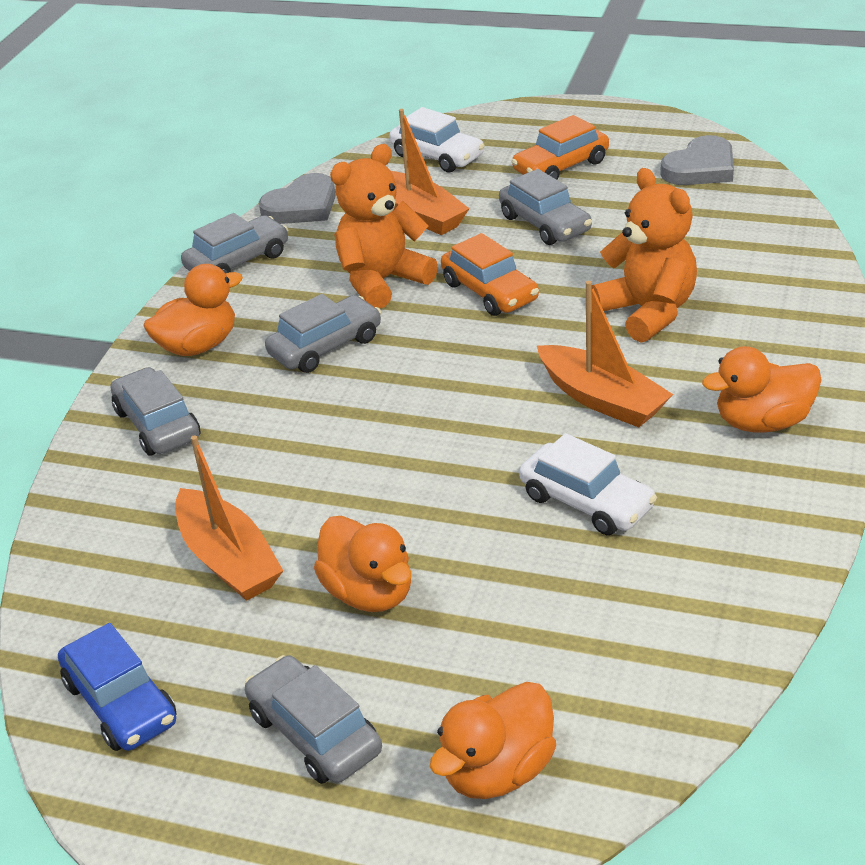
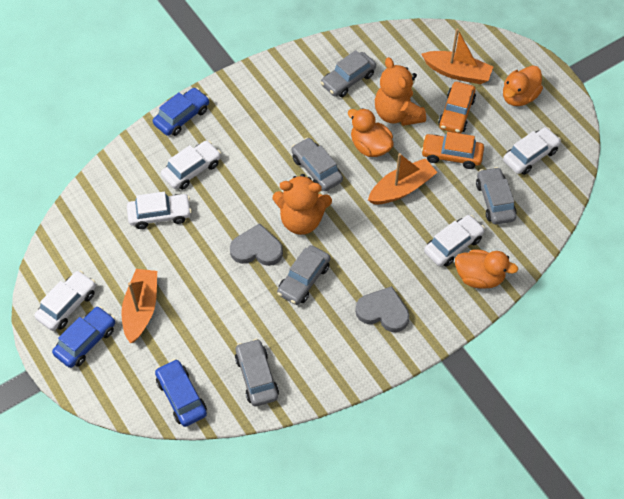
blue car: [58,623,177,751] = 1 -> [52,306,115,368] [153,88,209,136] [155,359,207,427] = 3
orange duck: [143,264,243,356] [314,516,411,612] [430,682,556,799] [702,346,822,432] = 4 -> [348,108,394,157] [455,250,518,289] [503,65,543,106] = 3
white car: [389,107,485,172] [519,433,657,535] = 2 -> [35,271,96,331] [127,192,192,229] [161,141,221,190] [424,215,485,267] [503,127,561,175] = 5

